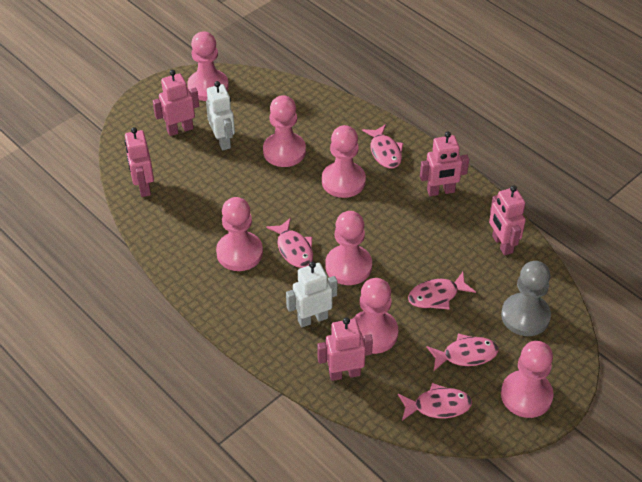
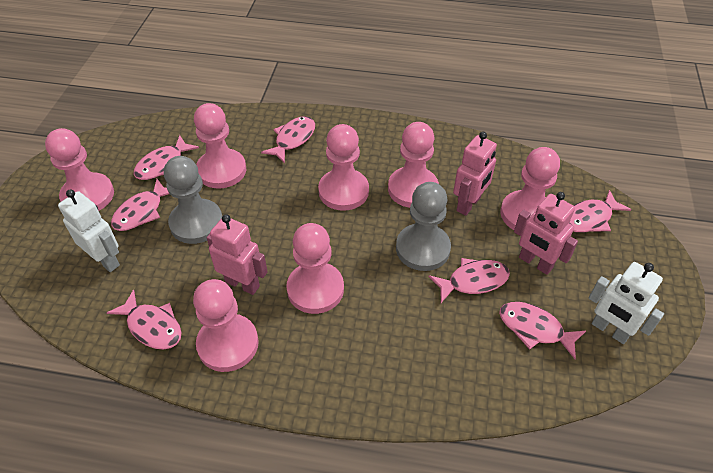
grey pawn: [501,261,551,336] = 1 -> [164,156,222,244] [396,182,451,271] = 2
pink fish: [266,218,313,268] [362,124,403,169] [398,383,472,421] [408,272,476,310] [426,333,499,371] = 5 -> [107,290,182,350] [111,179,169,231] [134,135,199,180] [261,116,315,164] [428,258,510,303] [499,302,586,359] [569,190,631,233] = 7
pink robot: [124,127,154,197] [153,70,199,136] [317,317,373,381] [420,131,469,196] [489,185,526,255] = 5 -> [207,214,268,295] [453,132,497,216] [514,192,578,275] = 3

